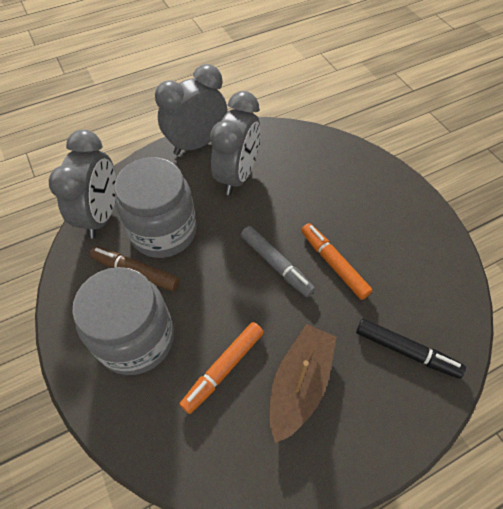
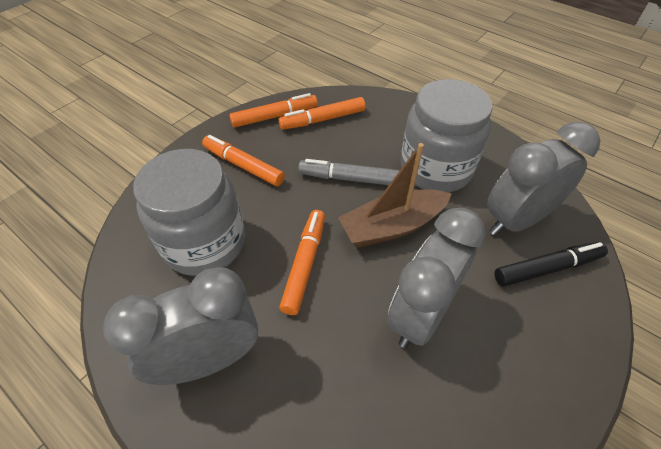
brown marker: [90,247,180,292] = 1 -> none = 0
orange marker: [180,322,264,414] [301,223,373,300] = 2 -> [202,135,285,186] [229,93,317,128] [278,97,366,130] [279,210,325,315] = 4

